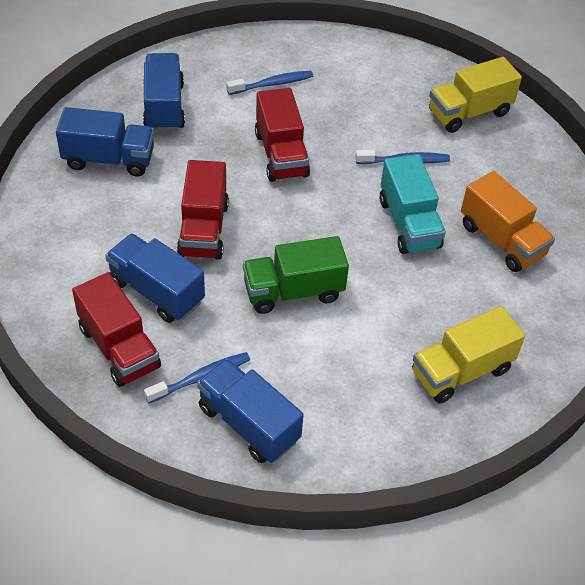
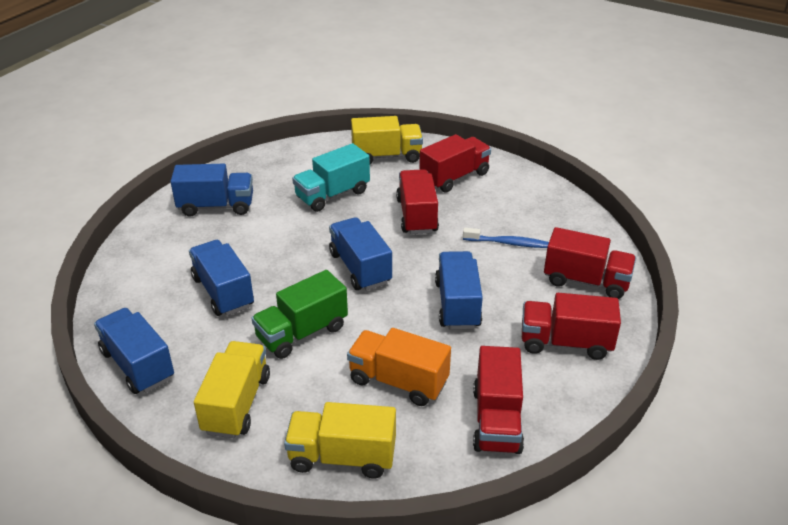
blue toothbrush: [144,352,250,403] [227,71,313,95] [355,150,450,164] = 3 -> [463,228,549,248] = 1
blue truck: [56,107,154,177] [105,233,205,323] [143,53,185,131] [197,359,304,463] = 4 -> [94,308,174,394] [171,164,253,217] [189,240,254,316] [329,217,392,291] [435,251,483,330] = 5
red truck: [72,272,161,387] [177,160,229,260] [255,88,310,182] = 3 -> [396,169,439,234] [419,134,491,193] [473,346,524,454] [522,293,621,360] [544,227,636,299] = 5
yellow truck: [412,306,525,403] [429,57,522,133] = 2 -> [194,341,270,438] [284,402,396,479] [351,116,423,164] = 3

